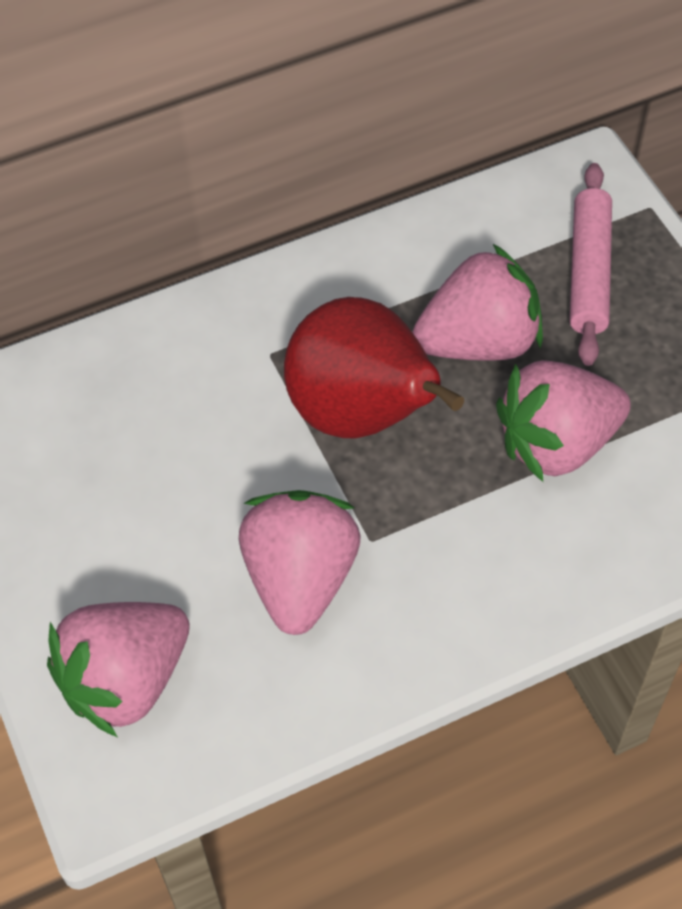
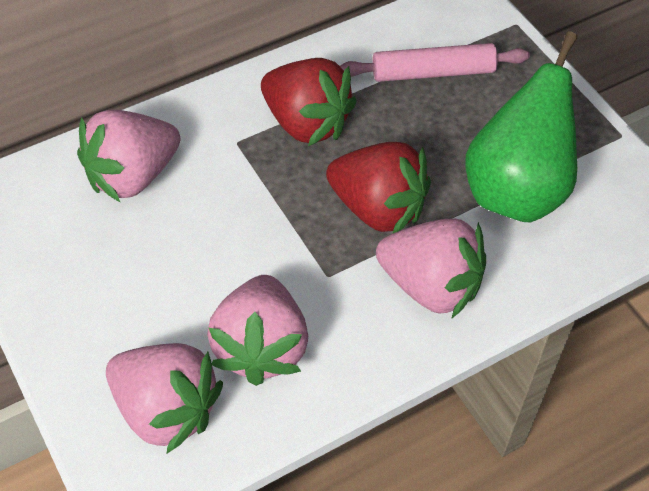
green pear: none = 0 -> [465,31,578,222] = 1
red pear: [284,297,464,438] = 1 -> none = 0
red strawberry: none = 0 -> [261,58,357,146] [326,142,431,233] = 2

